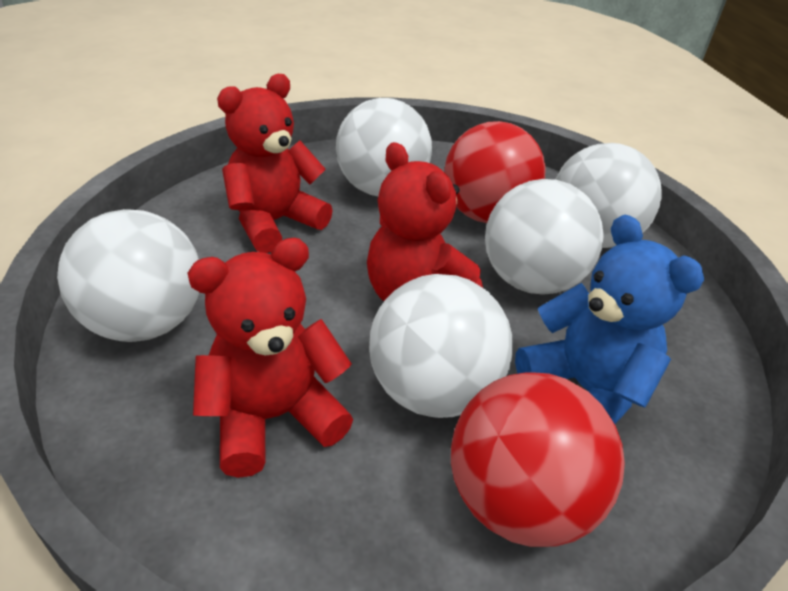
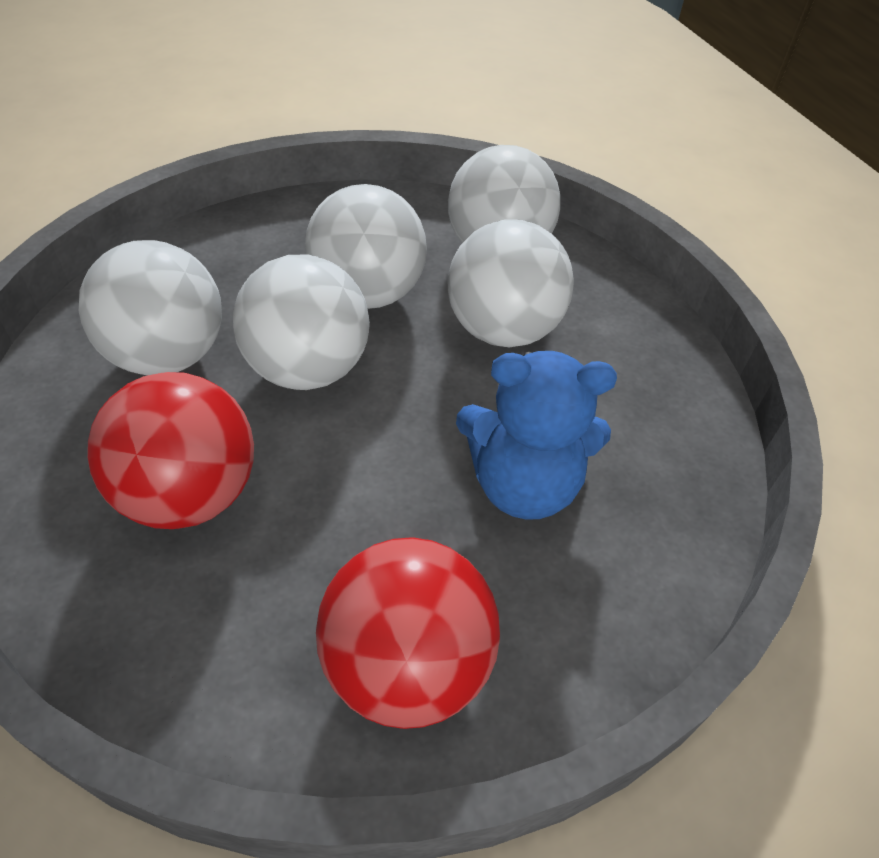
red teddy bear: [188,238,353,478] [217,74,333,253] [367,142,483,301] = 3 -> none = 0

